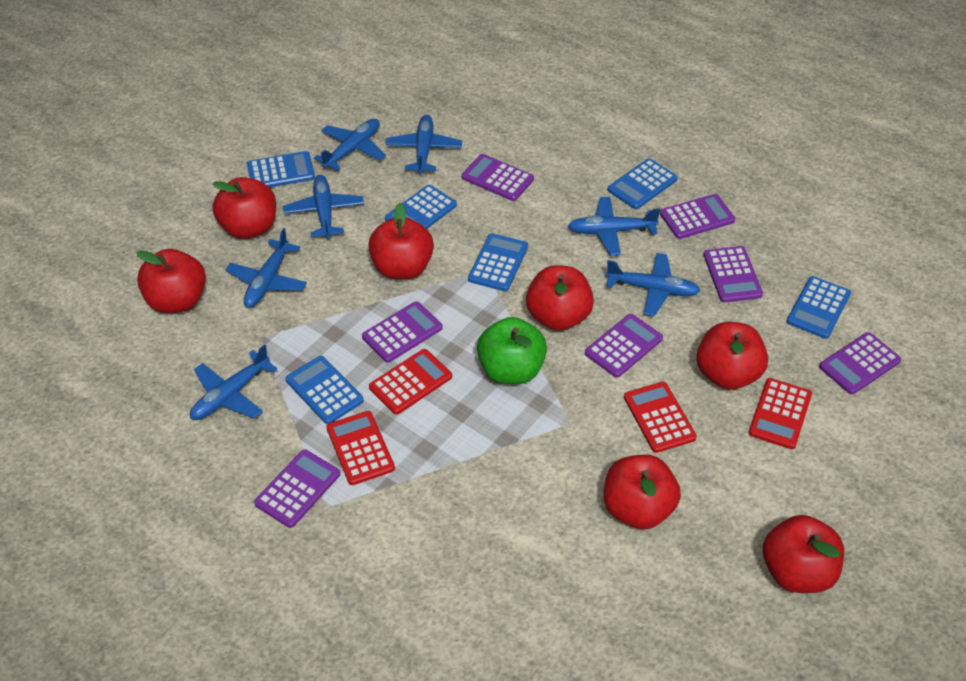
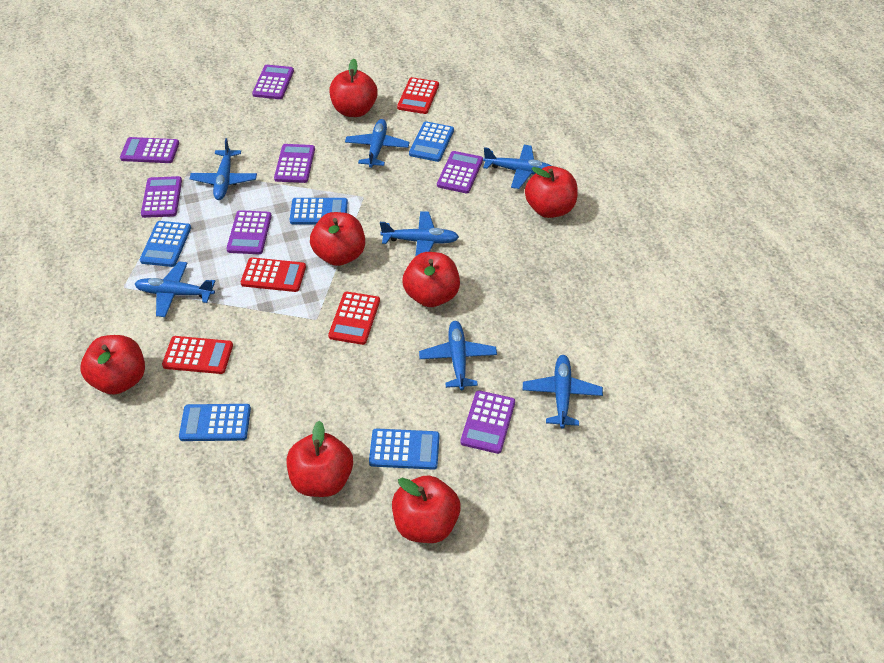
blue calculator: [247,151,315,187] [286,356,364,424] [385,185,457,229] [468,233,528,291] [608,158,678,209] [786,276,851,339] = 6 -> [140,221,191,267] [179,404,251,441] [290,198,348,224] [369,428,440,470] [409,121,454,162] = 5
green apple: [477,317,547,384] = 1 -> none = 0

